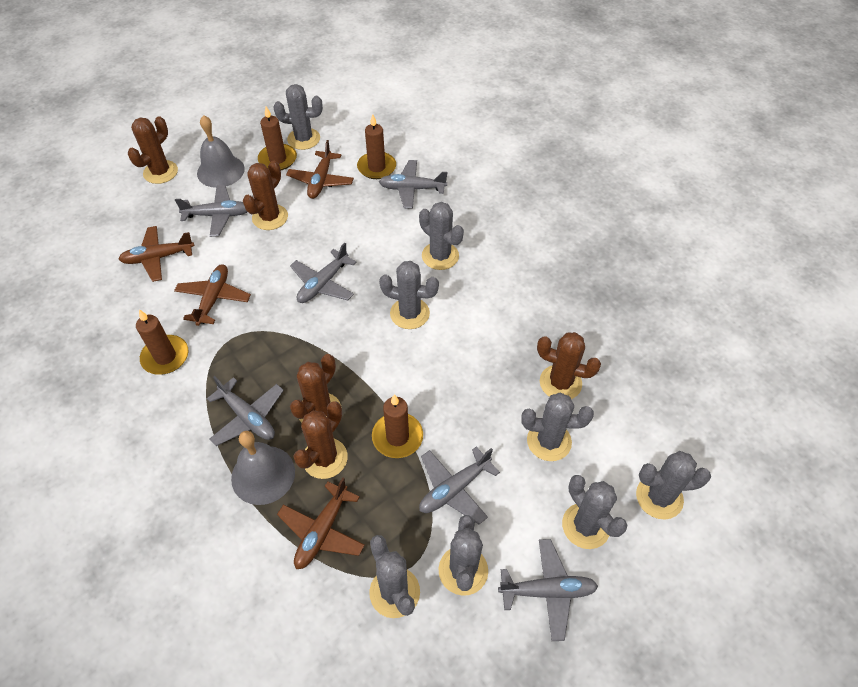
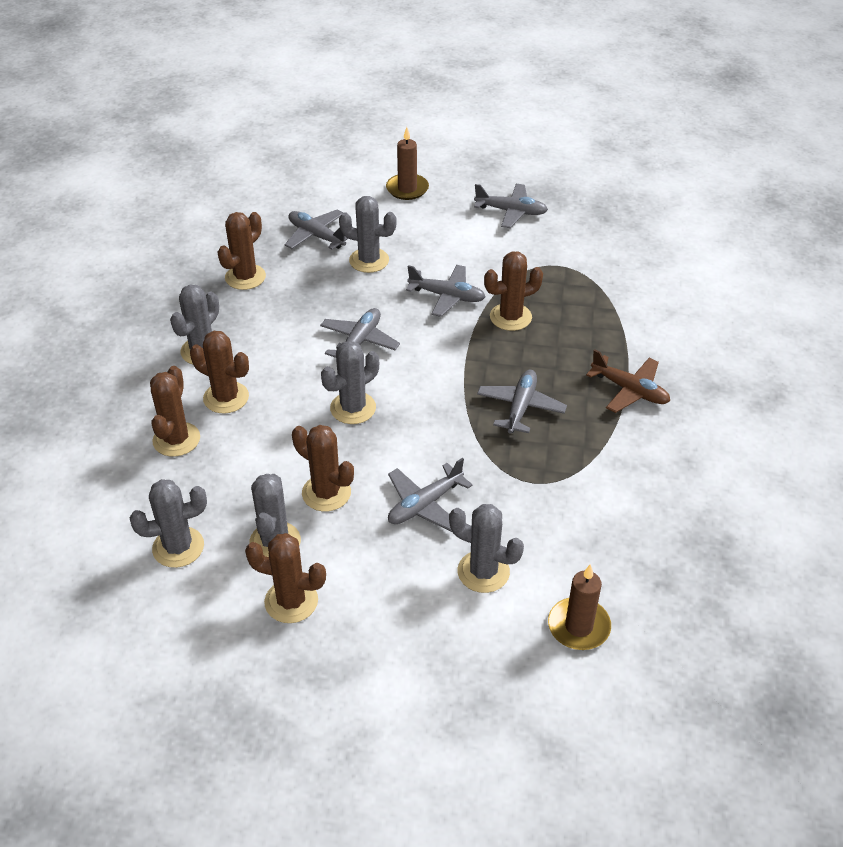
brown cactus: [128,116,178,184] [243,161,288,230] [290,354,341,423] [293,402,348,479] [537,332,601,399] = 5 -> [150,366,200,457] [190,331,249,414] [218,212,266,290] [245,533,326,623] [292,425,354,512] [484,251,543,331] = 6
brown candle: [136,309,189,375] [258,106,297,170] [357,114,396,179] [372,394,423,458] = 4 -> [386,127,429,200] [548,564,611,650] = 2
brown plane: [118,226,194,282] [174,264,251,326] [277,477,365,569] [286,140,354,199] = 4 -> [586,349,670,413] = 1
grey bell: [197,115,245,188] [231,431,295,505] = 2 -> none = 0
grey cactus: [273,84,323,150] [369,535,420,618] [379,261,439,329] [419,202,464,270] [438,515,488,596] [521,392,594,461] [562,475,627,549] [636,451,711,519] = 8 -> [130,479,207,568] [170,284,219,364] [249,474,301,557] [321,341,379,424] [339,196,397,273] [449,504,524,593] = 6

